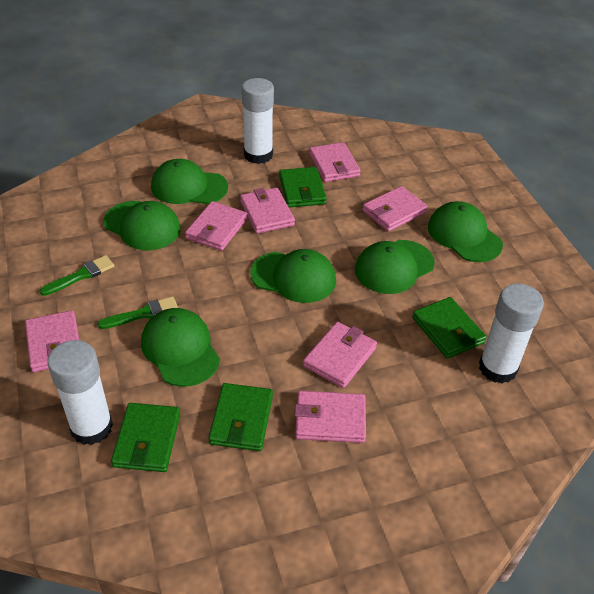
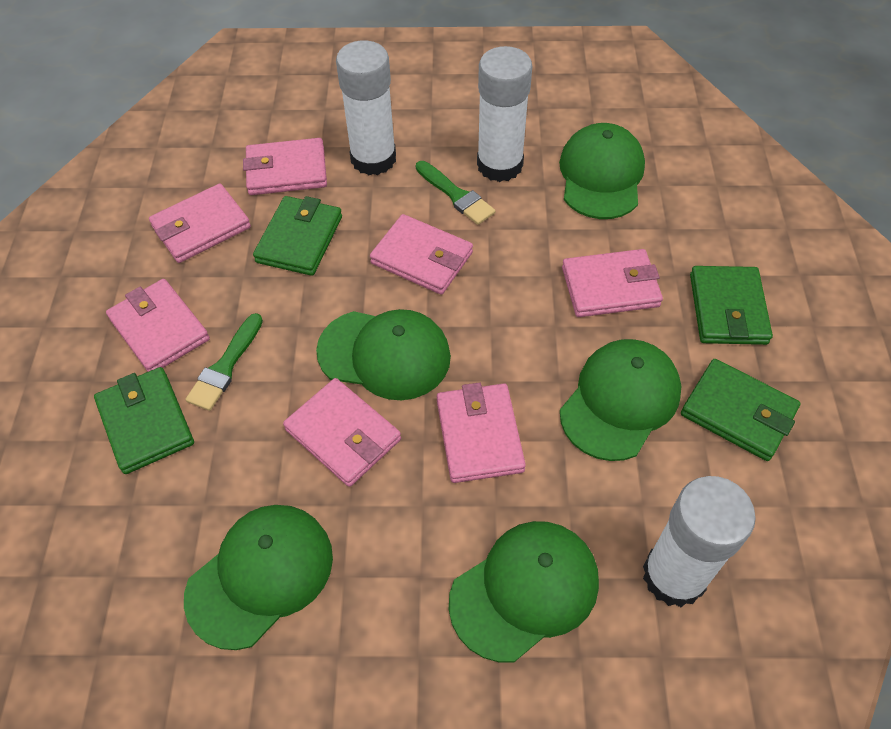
green cap: [103,201,181,250] [141,308,220,387] [151,159,228,204] [250,249,336,303] [355,240,435,294] [428,201,503,262] = 6 -> [184,505,333,650] [316,309,451,400] [449,521,599,662] [559,123,645,219] [560,339,681,461] = 5

